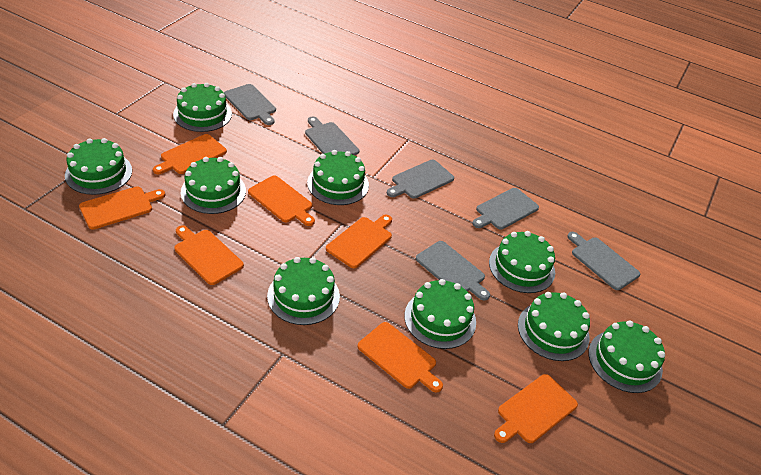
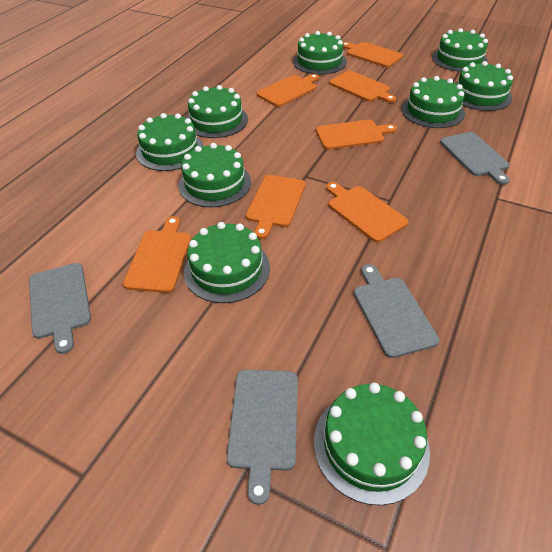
grey cutting board: [224,84,276,125] [305,117,359,155] [387,160,454,199] [416,241,490,300] [472,188,539,230] [567,232,640,290] = 6 -> [29,263,91,354] [227,370,298,505] [354,264,439,358] [440,132,509,185] = 4

